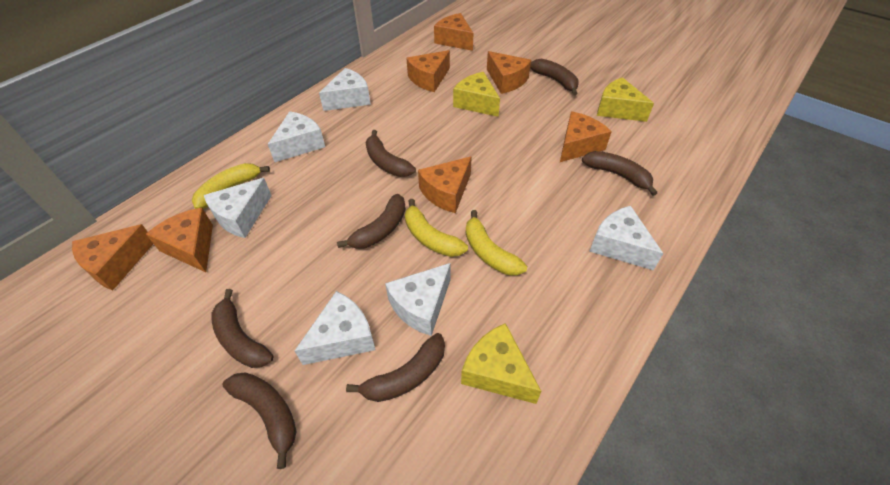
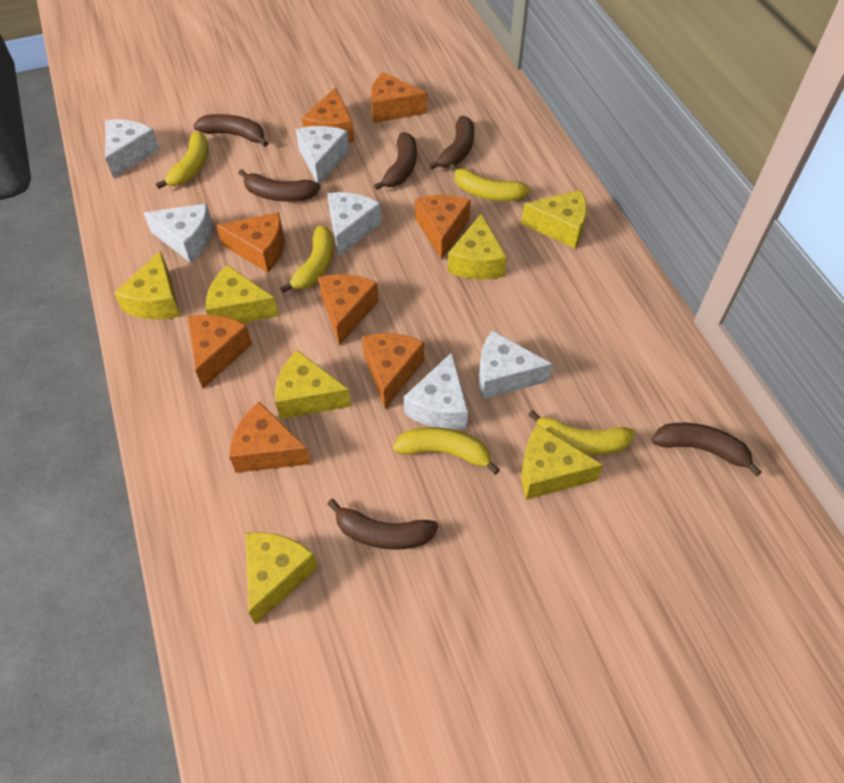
brown banana: [211,289,274,368] [222,372,297,469] [337,194,406,249] [346,333,445,402] [366,130,416,177] [530,59,579,95] [582,151,657,196] = 7 -> [193,114,268,147] [239,169,321,202] [327,499,438,550] [374,132,417,190] [429,116,474,170] [652,423,762,477] = 6
orange cheese: [72,224,153,290] [146,208,213,272] [406,50,450,92] [418,156,472,213] [434,13,473,51] [487,51,531,94] [560,112,612,162] = 7 -> [188,315,252,388] [216,212,284,273] [229,402,311,473] [302,87,354,143] [318,274,379,345] [362,333,424,409] [371,72,427,123] [415,195,471,260] = 8
yellow banana: [192,163,270,209] [405,199,468,257] [466,210,527,275] = 3 -> [156,132,208,189] [280,225,334,293] [393,427,500,475] [449,163,530,201] [528,410,635,455] = 5
yellow cheese: [453,72,500,117] [461,323,541,404] [597,77,654,122] = 3 -> [114,250,181,320] [206,265,279,323] [245,532,318,625] [275,350,351,419] [448,214,507,280] [521,190,587,249] [522,425,603,500] = 7

